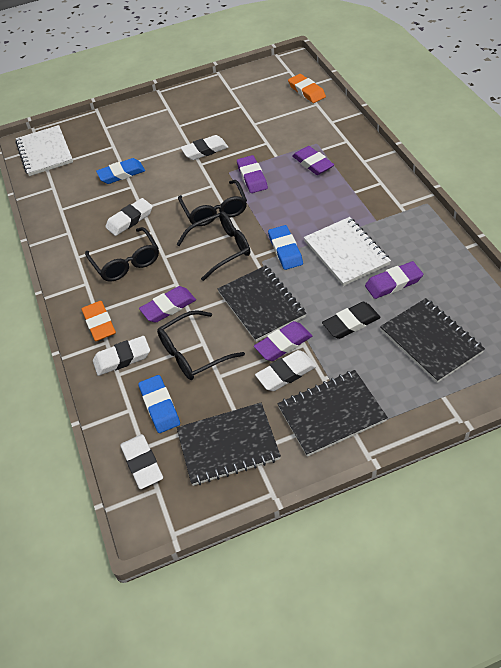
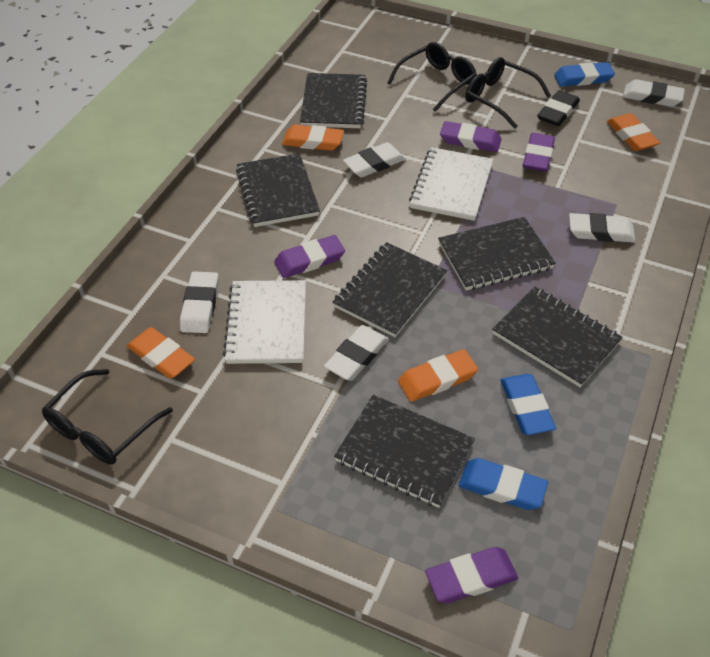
black glasses: [85,227,159,282] [157,310,245,380] [176,211,250,281] [178,180,247,226] = 4 -> [42,369,173,464] [387,42,477,112] [465,57,551,129] = 3
black notebook: [177,403,281,486] [217,265,306,342] [277,370,388,457] [380,298,485,383] = 4 -> [236,153,320,227] [300,73,367,128] [333,242,447,337] [334,395,475,508] [438,217,556,290] [492,287,623,387] = 6
orange eraser: [81,301,116,341] [288,74,326,103] = 2 -> [127,327,195,379] [282,125,344,151] [398,349,478,402] [607,113,660,151] = 4
purple eraser: [139,286,196,323] [237,155,268,193] [254,321,312,361] [292,146,334,175] [365,261,423,299] = 5 -> [274,235,345,278] [425,547,518,603] [440,121,501,152] [523,133,555,172] = 4

